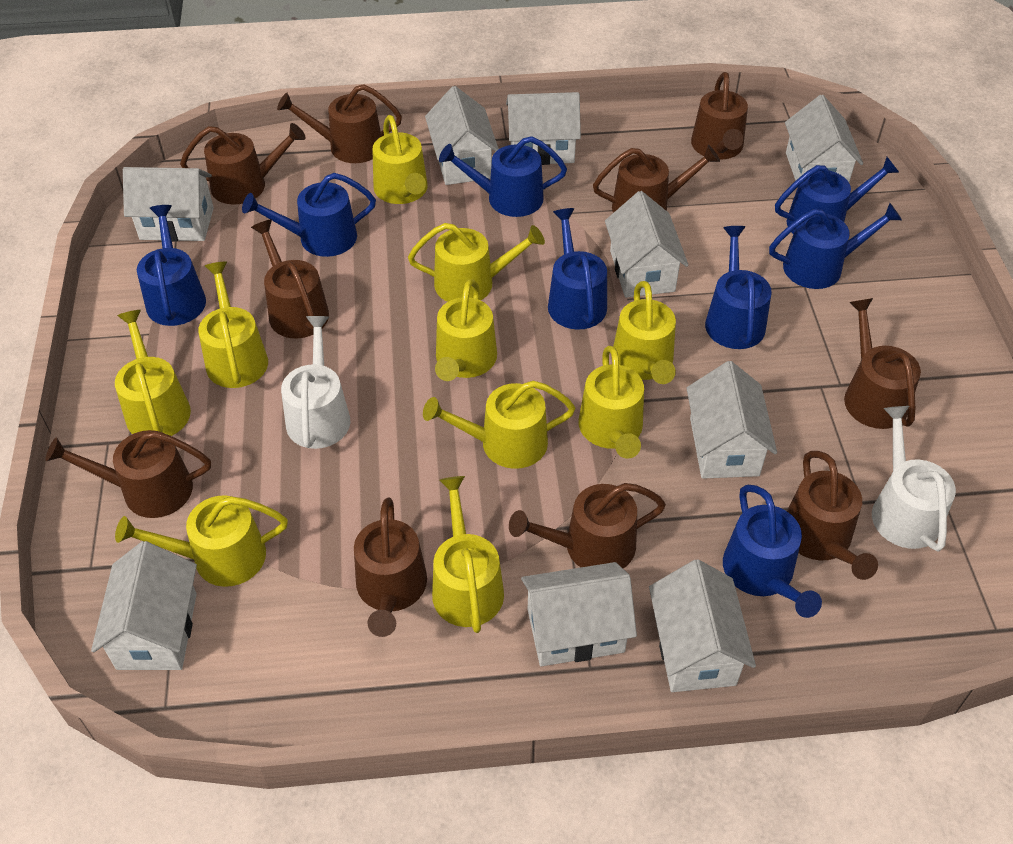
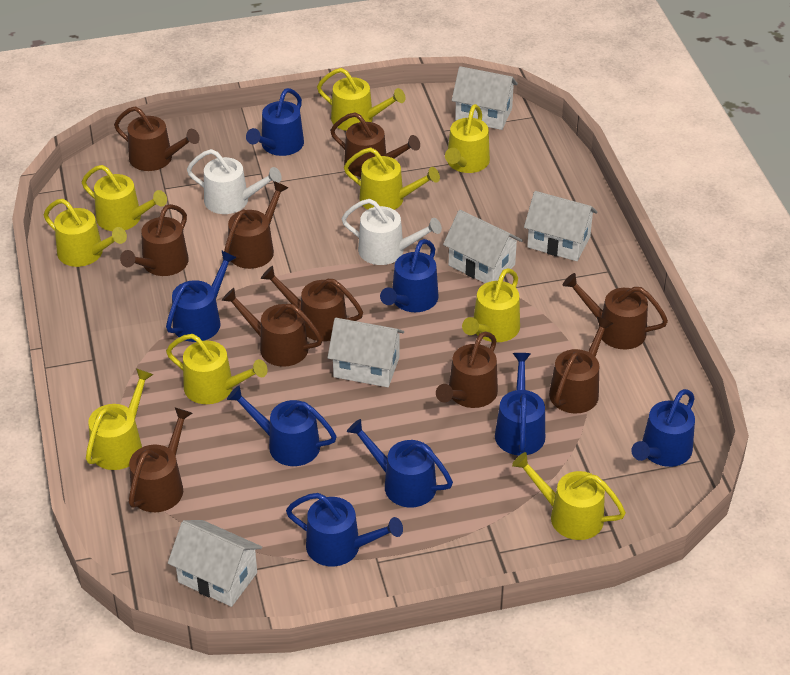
white house: [91,541,197,670] [123,167,214,242] [425,86,499,185] [506,92,581,165] [521,562,637,666] [605,191,688,298] [649,559,756,692] [687,361,777,479] [785,95,863,182] = 9 -> [168,520,262,607] [328,318,404,387] [443,210,523,283] [452,66,518,130] [524,191,598,261] = 5
yellow watering can: [115,310,191,436] [115,495,288,587] [198,262,268,388] [372,115,428,204] [408,223,545,302] [423,381,575,469] [432,476,504,633] [435,279,497,381] [579,346,644,459] [613,281,676,384] = 10 -> [44,199,127,267] [82,165,167,231] [86,368,154,470] [166,334,267,404] [317,68,405,131] [344,148,440,210] [445,104,490,173] [462,268,520,342] [512,452,626,540] = 9

